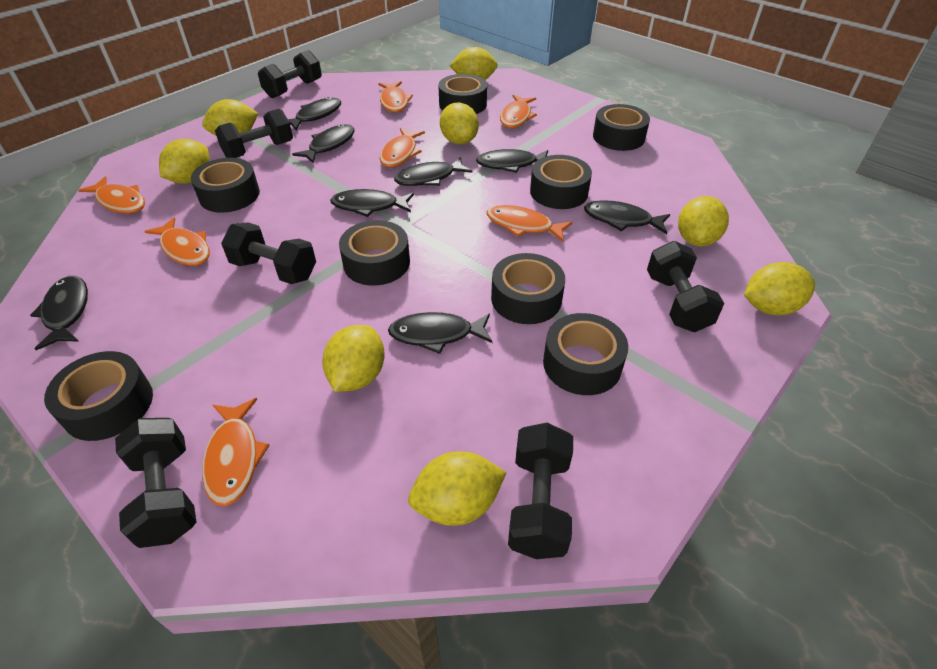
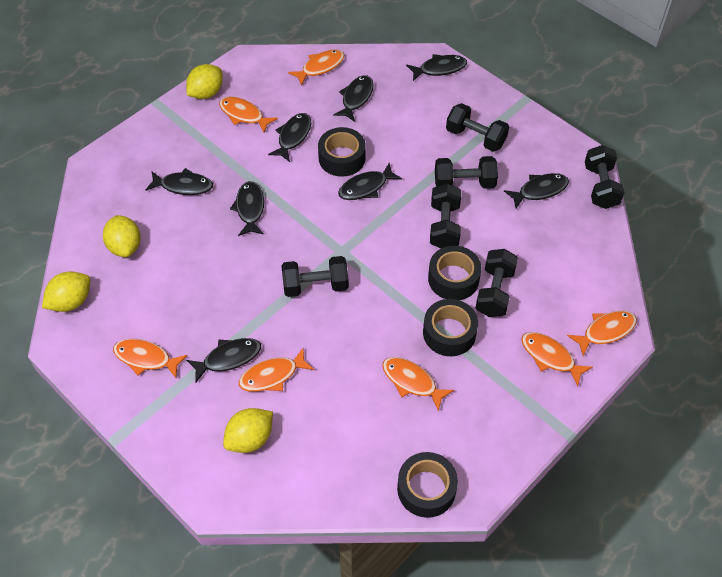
black tape: [44,351,153,441] [191,158,260,213] [339,220,410,285] [438,74,487,114] [491,253,565,324] [530,155,592,209] [543,313,628,395] [593,104,650,151] = 8 -> [318,127,366,176] [397,452,458,518] [423,299,478,356] [428,246,482,300] = 4
yellow lemon: [159,139,210,184] [202,99,258,136] [322,325,385,392] [408,451,507,526] [440,103,479,144] [450,47,498,80] [678,196,729,247] [744,262,815,315] = 8 -> [42,271,90,312] [103,215,141,257] [186,64,223,99] [223,408,273,453] = 4

